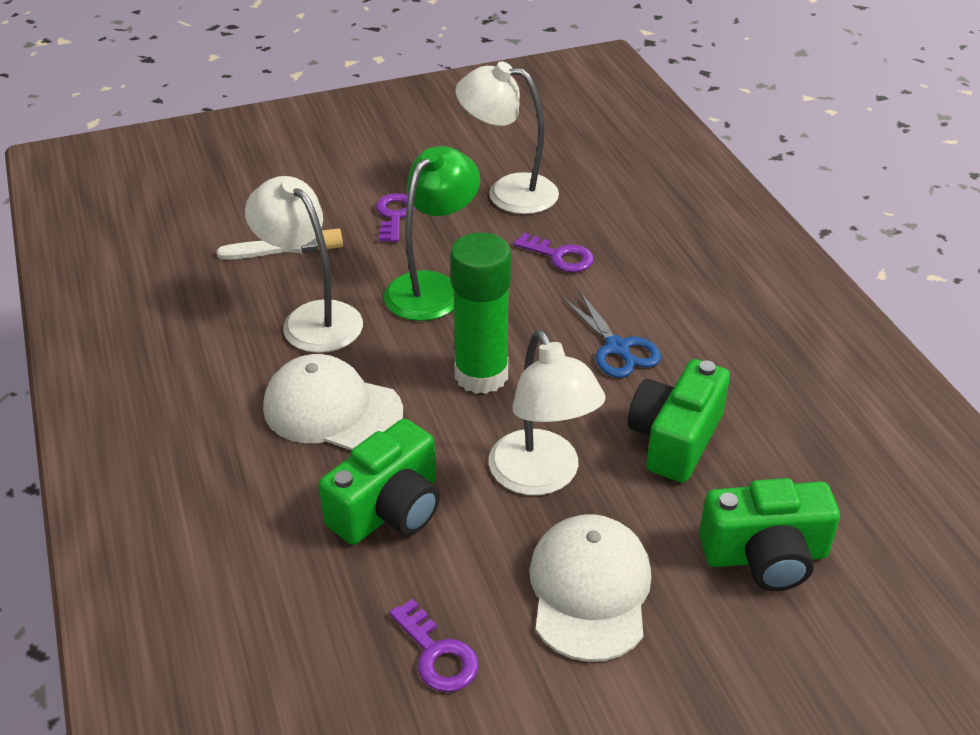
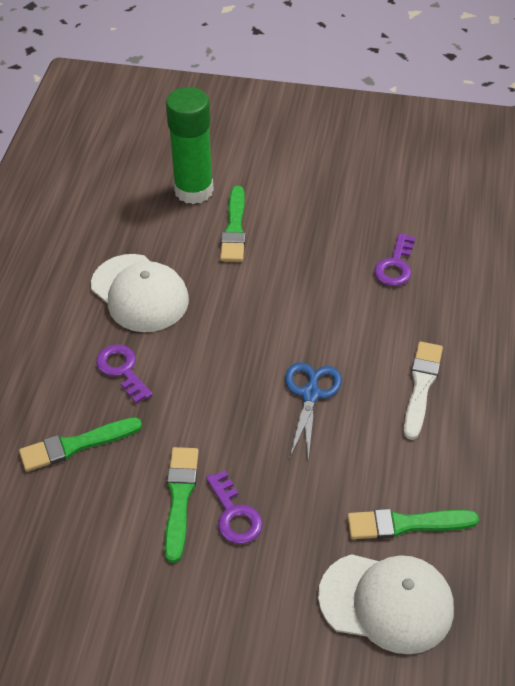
green brush: none = 0 -> [19,417,142,471] [165,447,199,563] [220,186,246,262] [347,509,479,539] = 4
green camera: [319,419,440,545] [628,359,730,483] [699,478,840,591] = 3 -> none = 0
green lamp: [384,146,480,321] = 1 -> none = 0
white lamp: [245,176,363,353] [456,61,559,214] [489,330,606,495] = 3 -> none = 0

